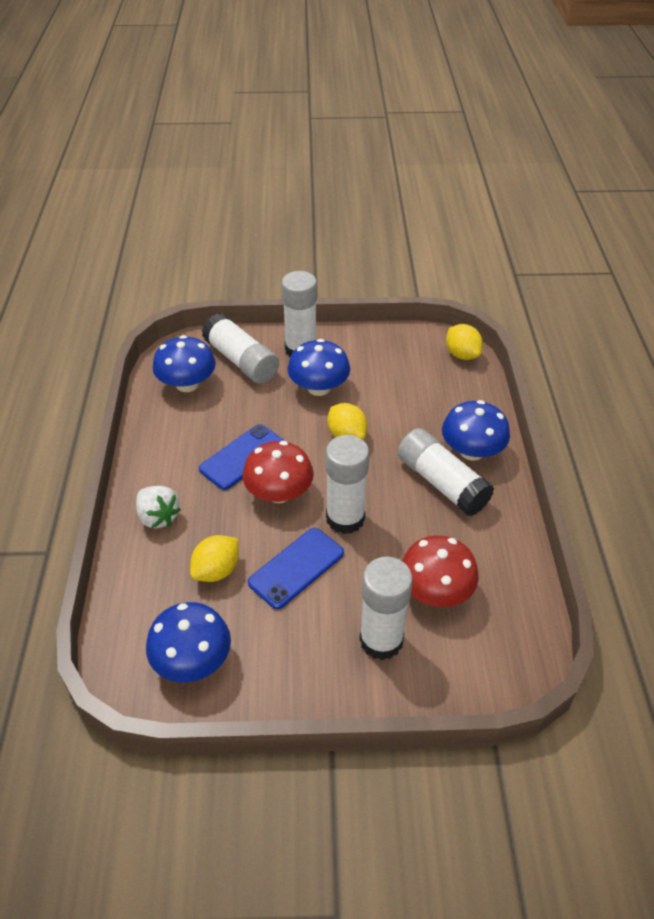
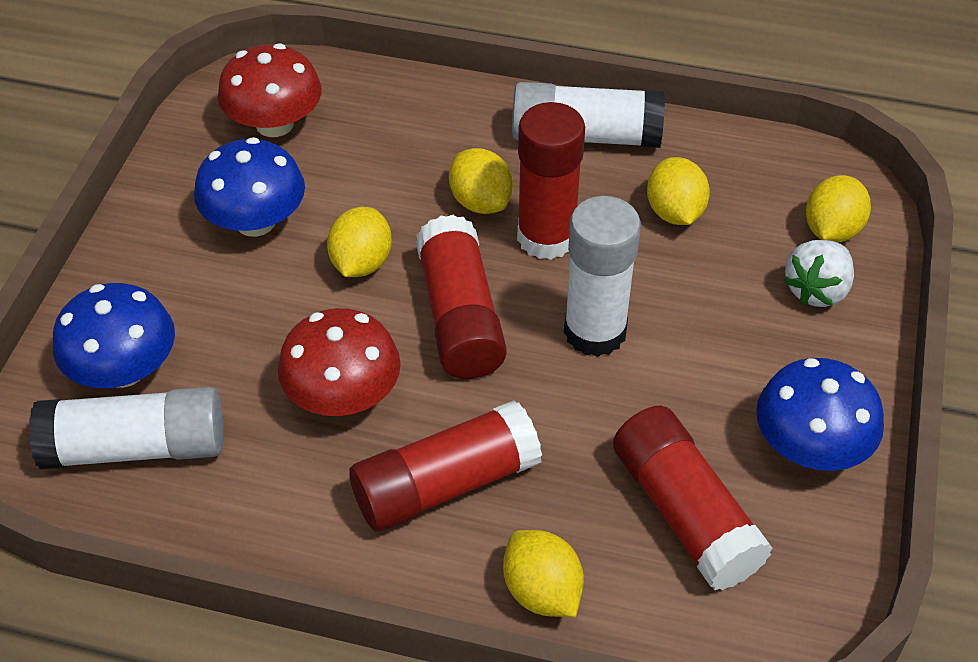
blue mushroom: [146,602,231,682] [153,335,216,392] [287,339,350,396] [442,400,510,461] = 4 -> [53,283,175,388] [194,137,305,237] [756,358,884,471] = 3
blue phone: [199,424,285,490] [248,528,344,609] = 2 -> none = 0
red glue stick: none = 0 -> [349,400,542,532] [416,215,507,379] [517,102,585,260] [613,406,772,590] = 4
white glue stick: [202,313,279,384] [281,271,317,357] [326,435,370,534] [359,557,413,660] [398,428,494,516] = 5 -> [29,387,224,469] [512,82,665,148] [564,196,641,357] = 3
yellow lemon: [190,535,239,582] [328,403,367,440] [446,324,483,360] = 3 -> [327,207,392,277] [449,148,513,214] [503,530,584,617] [647,157,710,225] [806,175,871,243] = 5

